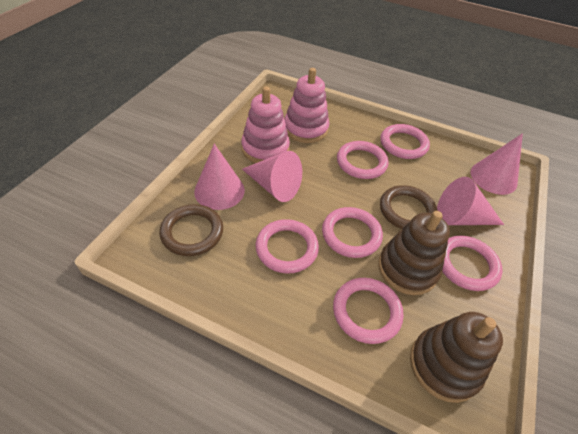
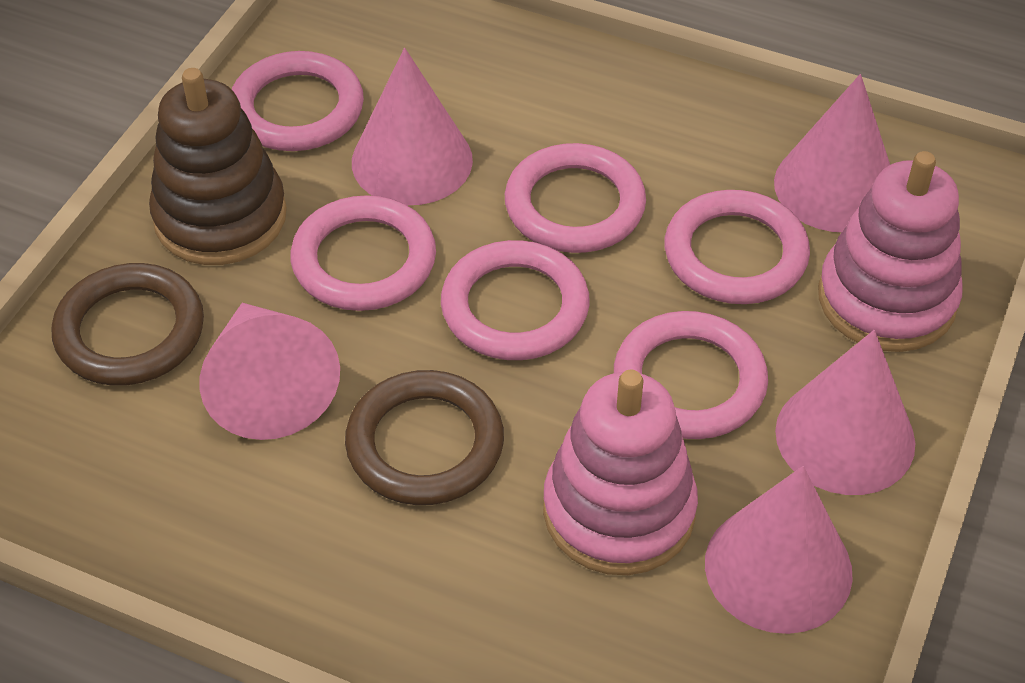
brown stacking toy: [379,211,450,295] [410,312,503,403] = 2 -> [149,68,287,265] = 1
pink cone: [194,144,245,210] [242,151,302,202] [437,177,504,225] [470,133,523,195] = 4 -> [200,303,340,440] [352,48,473,205] [705,466,853,634] [774,74,890,232] [775,330,915,495] = 5

